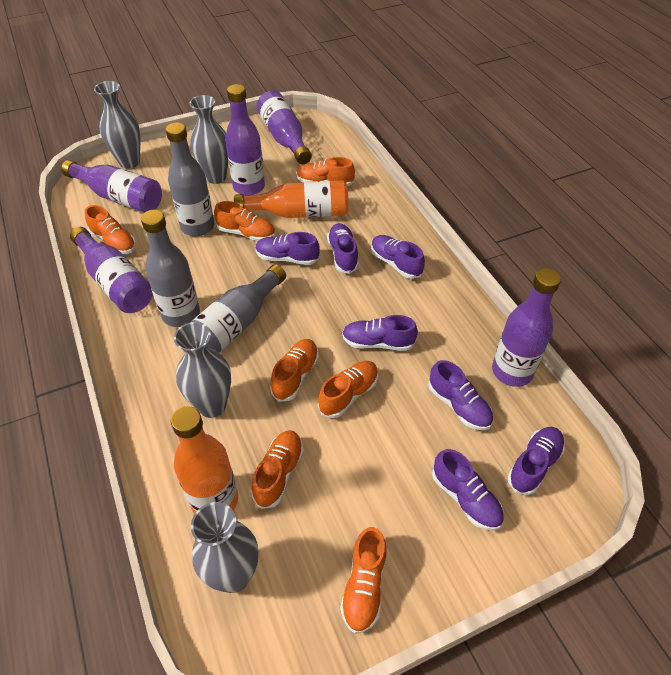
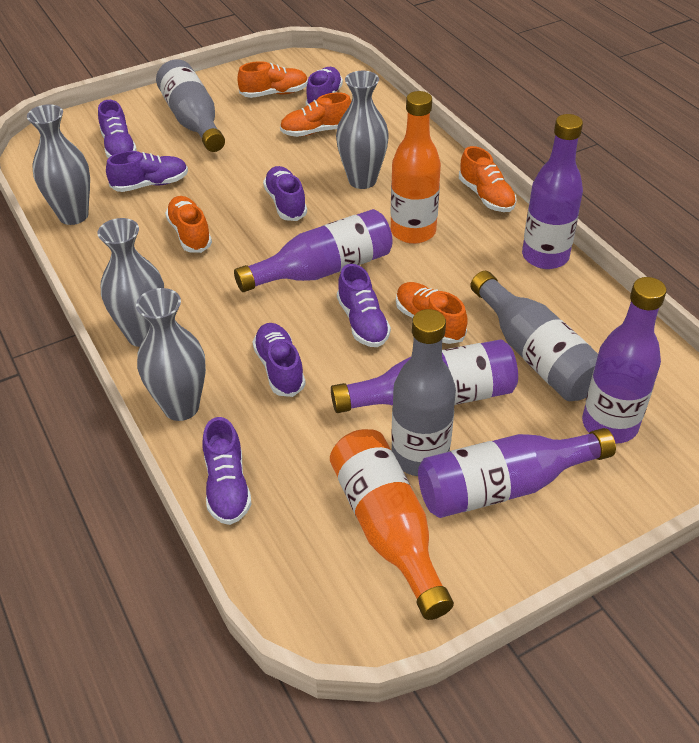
orange shoe: [85,205,136,254] [214,201,275,241] [251,430,304,509] [270,339,319,402] [296,157,355,186] [318,361,378,418] [340,527,387,634] = 7 -> [165,196,212,253] [237,61,308,98] [280,92,351,137] [396,282,468,344] [459,146,517,212] = 5

